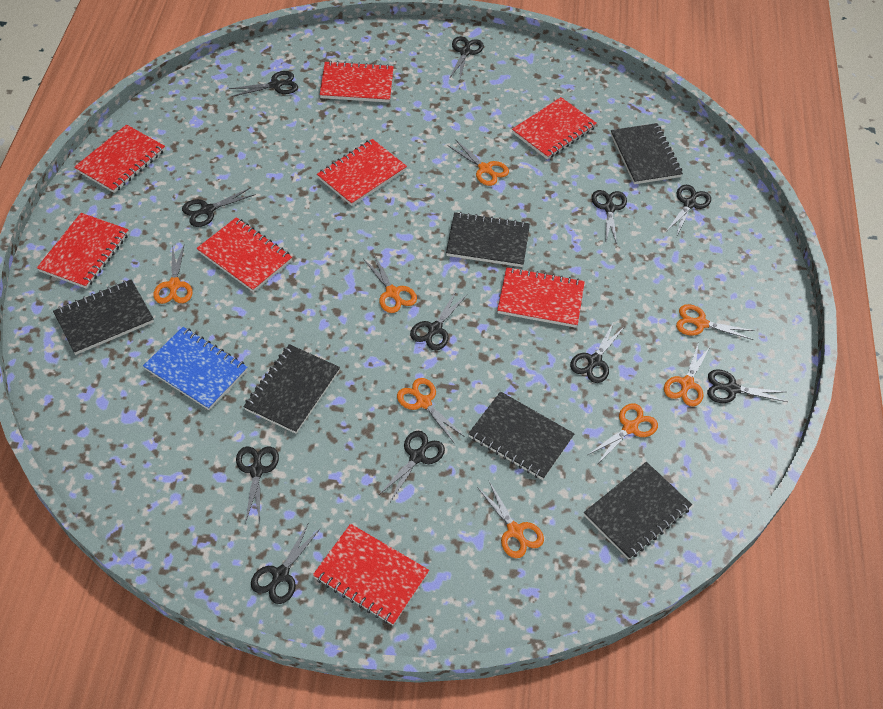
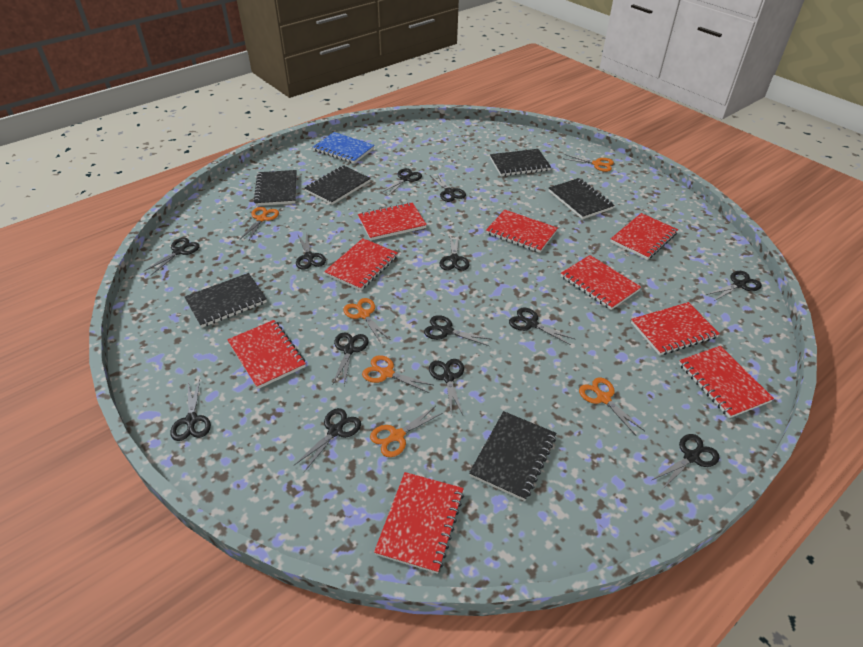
black scissors: [182,188,256,227] [229,71,298,97] [236,446,279,523] [251,522,321,604] [379,431,445,502] [410,290,467,350] [449,36,484,79] [570,323,625,383] [592,190,627,244] [666,185,711,237] [707,369,787,403] = 11 -> [144,238,200,275] [170,379,211,441] [294,408,361,472] [296,232,326,270] [332,332,369,385] [381,168,422,196] [424,315,493,346] [429,359,464,415] [430,173,466,202] [440,234,469,271] [509,307,575,345] [652,434,719,490] [706,271,762,302] = 13
orange scissors: [153,244,193,304] [363,255,417,313] [397,378,465,444] [448,139,509,186] [477,481,544,558] [588,403,658,463] [664,342,710,406] [676,304,755,340] = 8 -> [240,207,279,242] [343,298,390,343] [362,355,433,393] [370,406,444,457] [565,154,614,172] [579,377,645,436] = 6
red notebook: [37,213,129,289] [74,124,165,193] [197,217,292,292] [313,524,429,625] [317,139,407,206] [320,61,394,102] [497,267,585,328] [512,97,597,159] = 8 -> [227,320,306,389] [324,238,398,291] [358,202,427,240] [374,472,464,574] [486,210,558,253] [561,255,641,310] [610,213,678,260] [631,302,720,355] [679,346,774,418] = 9

